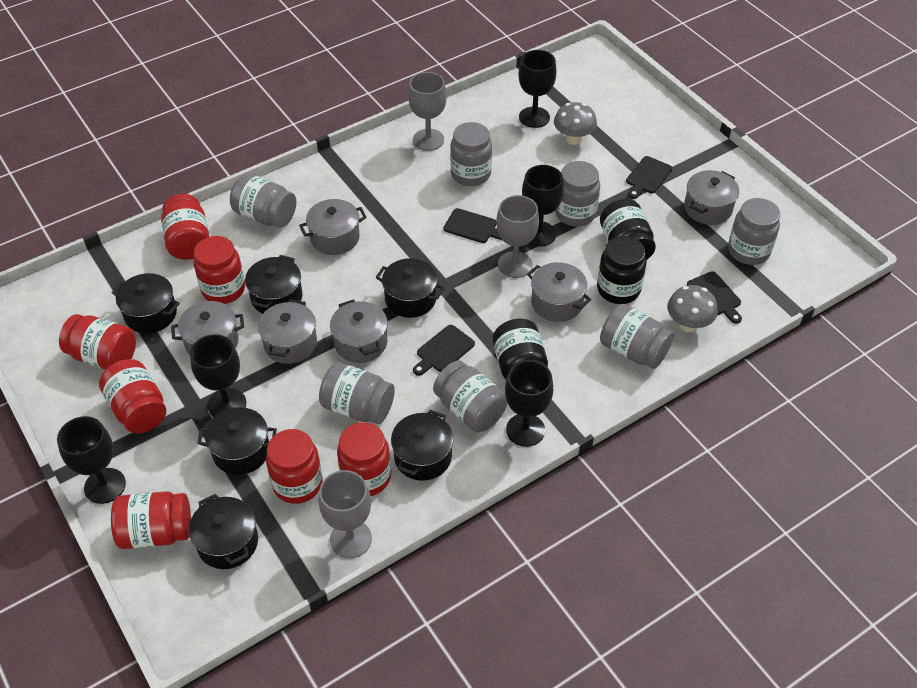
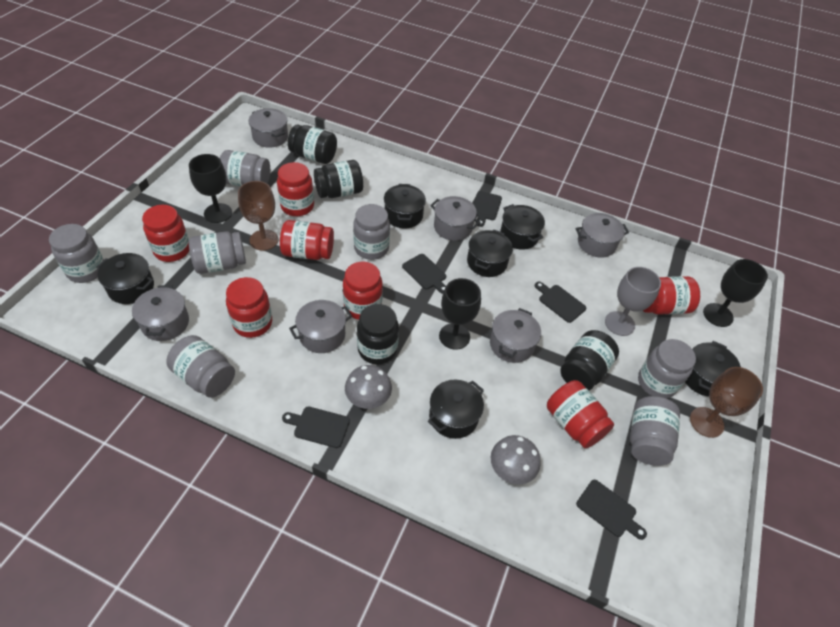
black cutting board: [413,325,475,376] [443,208,502,243] [626,156,672,199] [687,271,742,324] = 4 -> [282,407,350,448] [402,254,446,294] [473,191,502,227] [535,282,586,323] [576,480,647,540] = 5
black goblet: [57,416,126,504] [190,334,246,417] [505,360,553,447] [519,50,557,128] [522,165,564,247] = 5 -> [189,154,232,223] [439,278,481,350] [703,259,768,327] = 3
black jar: [493,319,548,380] [597,236,646,304] [600,199,656,260] = 3 -> [288,125,337,164] [314,160,363,198] [357,304,399,364] [560,330,619,391] = 4
brown goblet: none = 0 -> [238,181,278,251] [690,367,763,438] = 2
grey goblet: [318,470,372,558] [408,72,447,151] [496,195,539,278] = 3 -> [605,267,661,336] = 1

